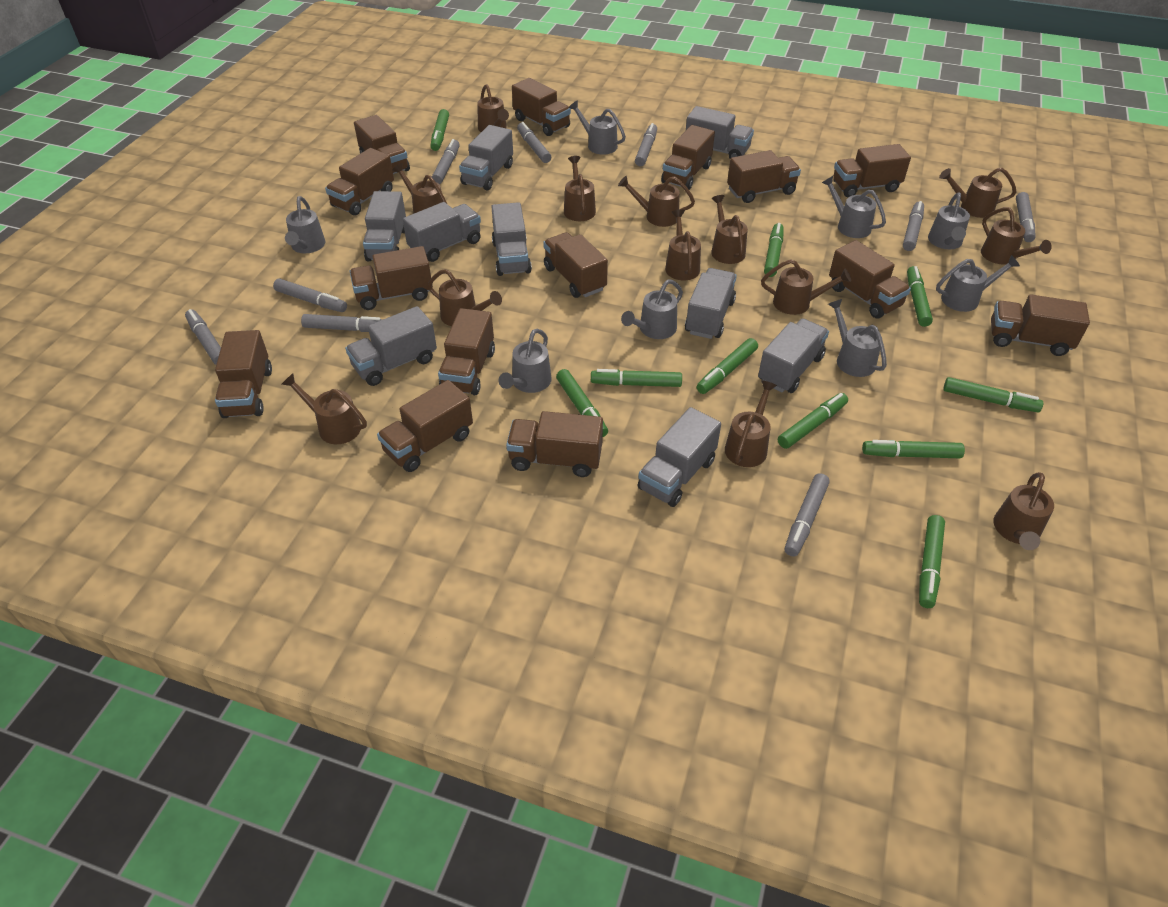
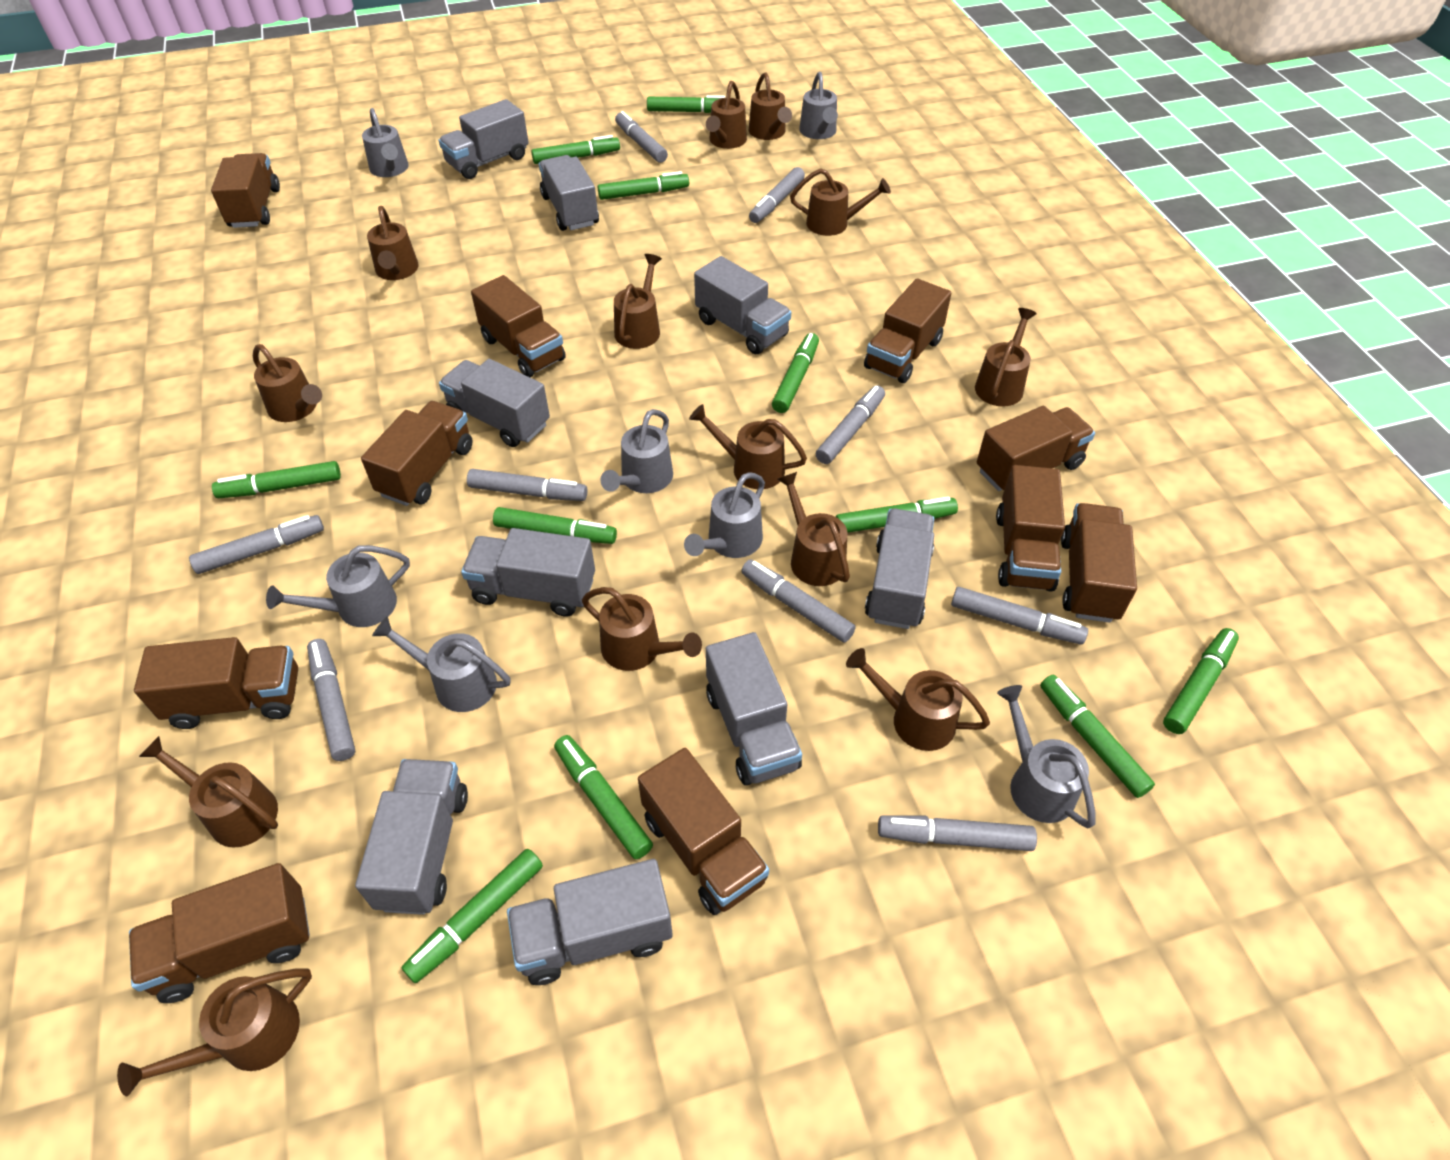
brown truck: [215,330,272,418] [325,148,394,216] [350,246,433,310] [354,115,410,174] [377,380,473,472] [438,308,495,395] [506,411,603,477] [512,78,571,136] [543,232,608,298] [661,125,715,190] [727,150,801,203] [829,240,911,318] [833,144,911,197] [991,294,1090,356] = 14 -> [129,863,310,1003] [134,637,298,729] [211,153,280,228] [361,401,473,506] [471,275,566,377] [638,748,769,915] [864,278,951,383] [977,406,1095,491] [996,465,1065,592] [1061,503,1137,623] = 10
green marker: [430,109,449,151] [556,369,608,437] [591,369,682,387] [696,338,758,394] [764,223,784,277] [778,393,848,449] [862,440,965,458] [907,266,933,327] [919,515,945,608] [943,377,1043,412] = 10 -> [212,461,341,498] [402,849,543,983] [493,507,617,544] [531,135,620,164] [554,735,653,859] [598,171,689,200] [647,95,725,113] [772,333,819,413] [836,497,958,533] [1040,675,1155,798] [1163,628,1239,734] = 11
grey watering can: [285,196,325,253] [498,329,552,393] [568,100,626,155] [621,280,683,339] [822,176,886,238] [828,299,887,377] [928,193,970,249] [936,255,1020,312] = 8 -> [266,545,410,627] [362,108,409,177] [372,617,511,712] [600,409,673,493] [684,472,765,558] [799,72,838,139] [997,685,1096,829] = 7

